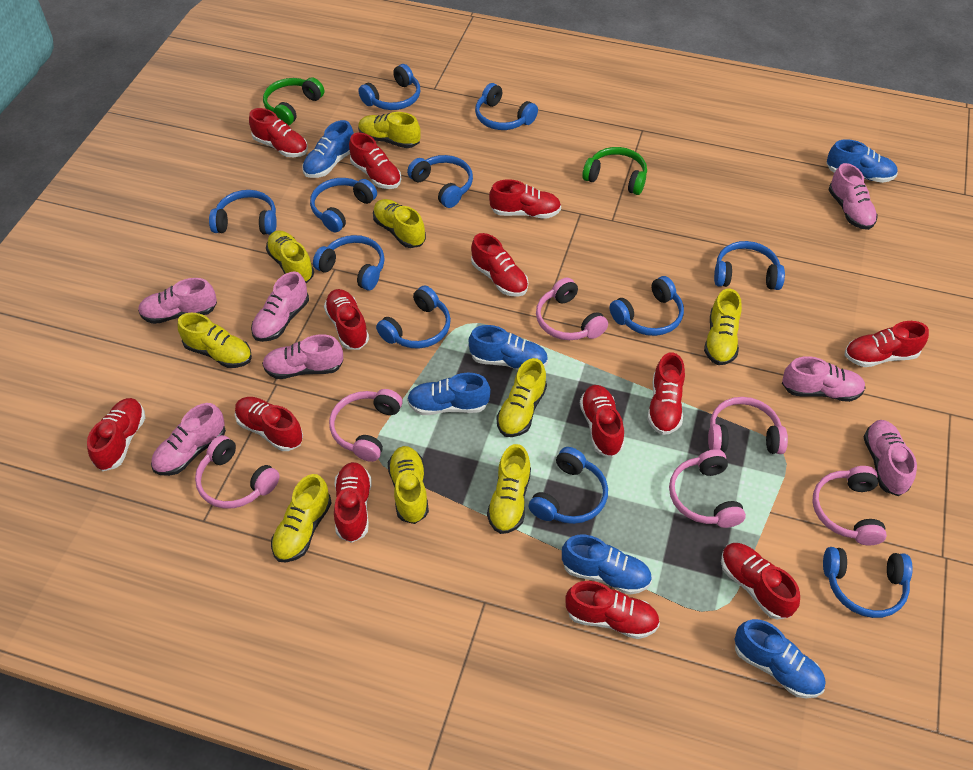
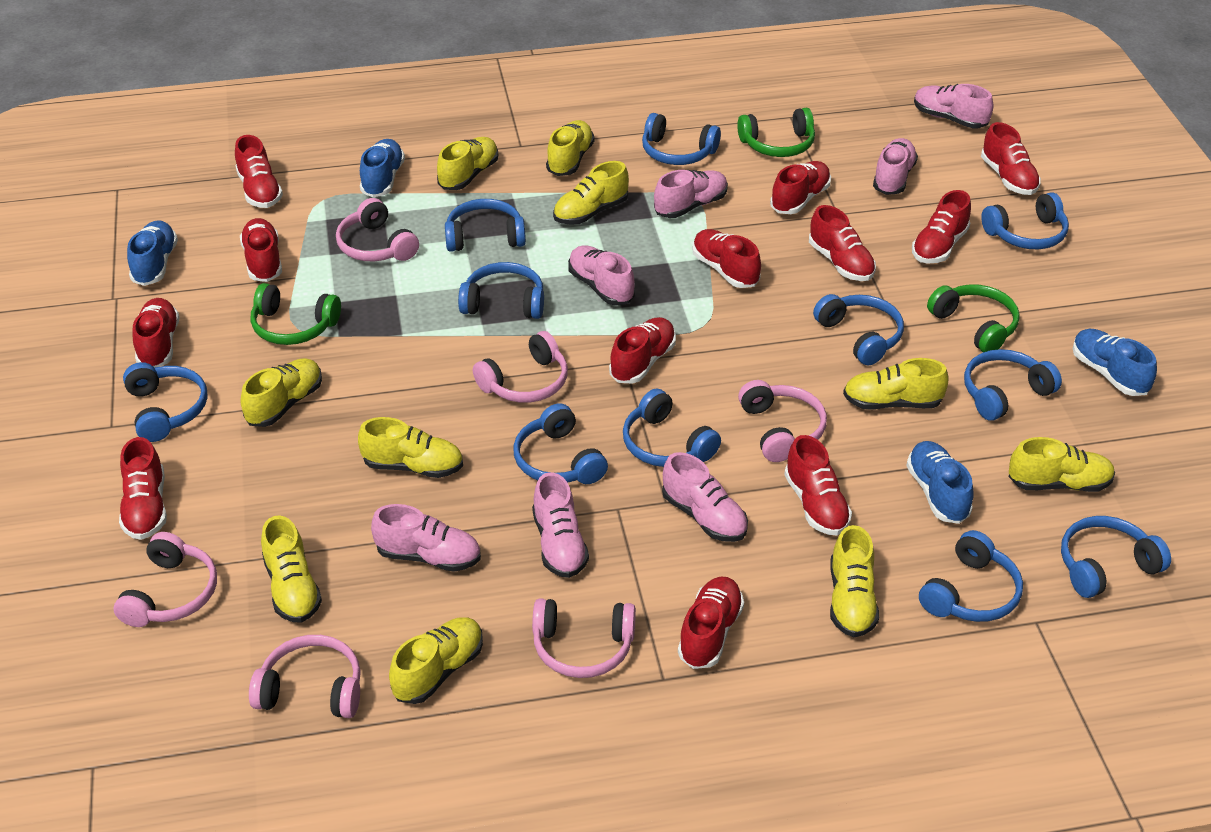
blue shoe: [302,120,354,178] [407,373,491,415] [469,325,548,370] [562,535,652,595] [735,619,826,698] [826,139,898,183] = 6 -> [127,220,178,286] [360,139,405,197] [906,441,974,524] [1073,329,1157,396] = 4
green headphones: [263,78,324,126] [582,147,647,195] = 2 -> [251,283,341,345] [737,108,815,157] [927,284,1020,352] = 3
red shoe: [87,398,145,471] [235,397,303,451] [249,108,308,157] [324,289,369,350] [334,462,372,543] [349,132,401,189] [471,233,529,297] [489,179,561,219] [565,581,660,639] [580,385,624,457] [647,352,685,435] [721,543,800,620] [845,321,929,367] = 13 -> [119,437,167,540] [132,298,179,368] [235,135,283,208] [240,218,282,282] [609,317,676,384] [678,577,744,669] [693,229,761,288] [770,161,831,214] [784,435,852,535] [809,205,876,281] [912,190,971,263] [981,122,1041,195] = 12
yellow shoe: [178,313,252,368] [266,230,314,283] [271,474,331,562] [358,112,421,148] [373,199,426,248] [388,446,429,524] [487,444,531,534] [496,358,547,437] [704,289,742,365] = 9 -> [241,358,322,427] [261,515,322,623] [358,417,463,478] [389,617,483,704] [437,137,498,190] [546,120,594,176] [553,161,629,225] [830,525,879,637] [843,358,949,410] [1009,437,1115,492] = 10

